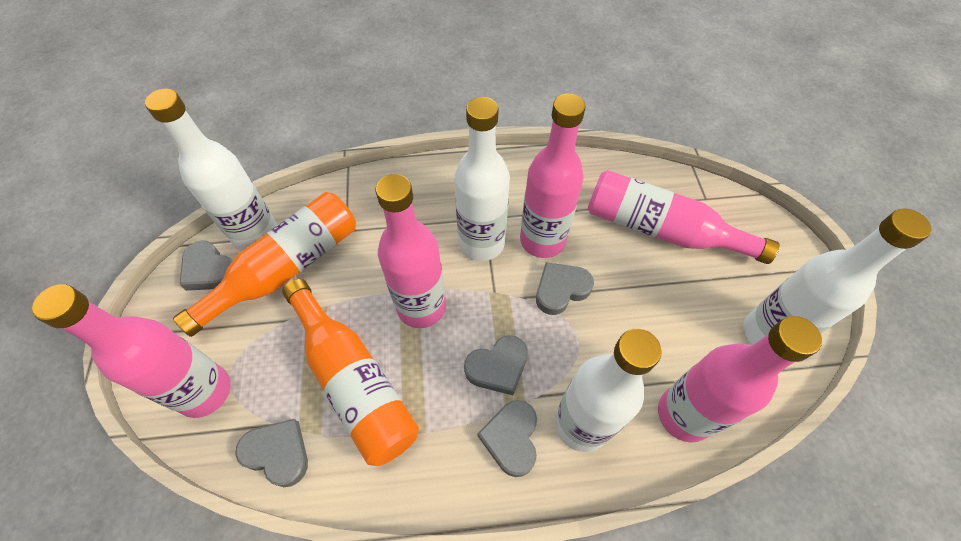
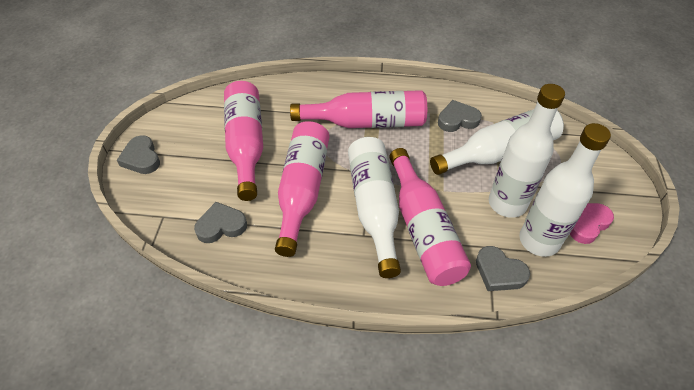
grey heart: [180,241,232,291] [235,419,308,487] [464,335,528,395] [478,400,537,477] [536,262,594,315] = 5 -> [117,135,160,174] [194,202,247,243] [438,100,482,132] [476,246,530,291] = 4
orange bottle: [173,192,356,337] [282,279,419,466] = 2 -> none = 0
pink bottle: [32,284,231,418] [376,174,446,328] [520,94,586,258] [588,170,780,264] [658,316,822,443] = 5 -> [224,81,263,201] [275,121,329,257] [290,90,427,128] [389,148,471,286] = 4
pink heart: none = 0 -> [570,203,614,244] = 1

